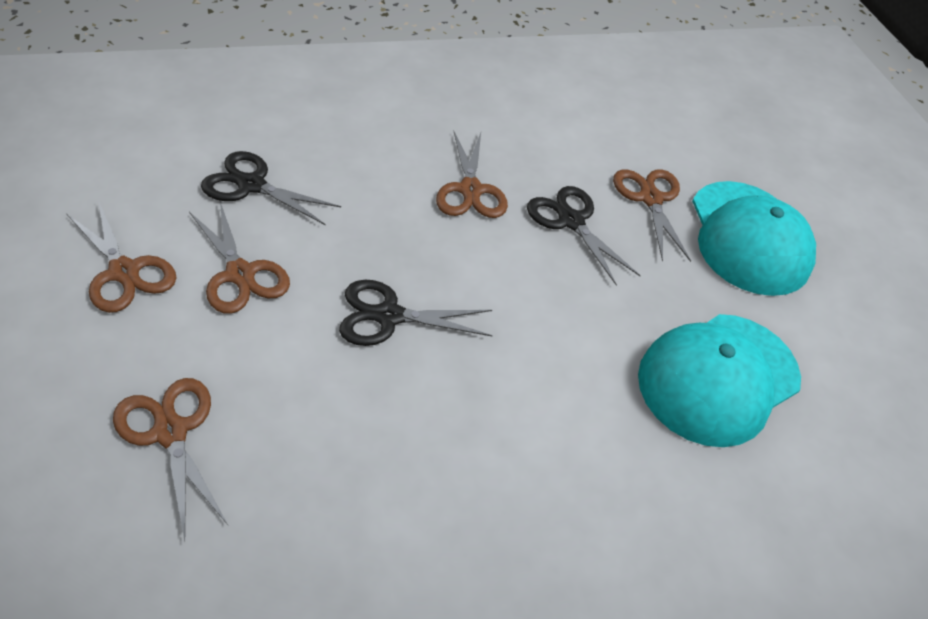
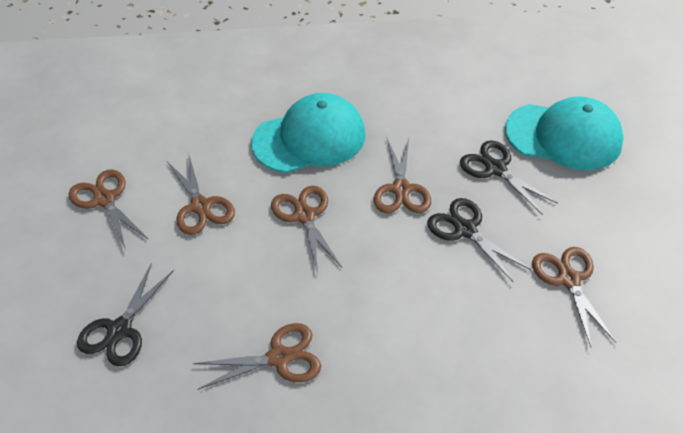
brown scissors: [66,200,176,313] [113,378,228,541] [189,202,290,314] [436,132,508,218] [613,169,691,262] = 5 -> [69,169,149,250] [167,156,235,235] [193,323,321,390] [271,186,342,273] [374,138,431,213] [532,247,617,347] = 6

